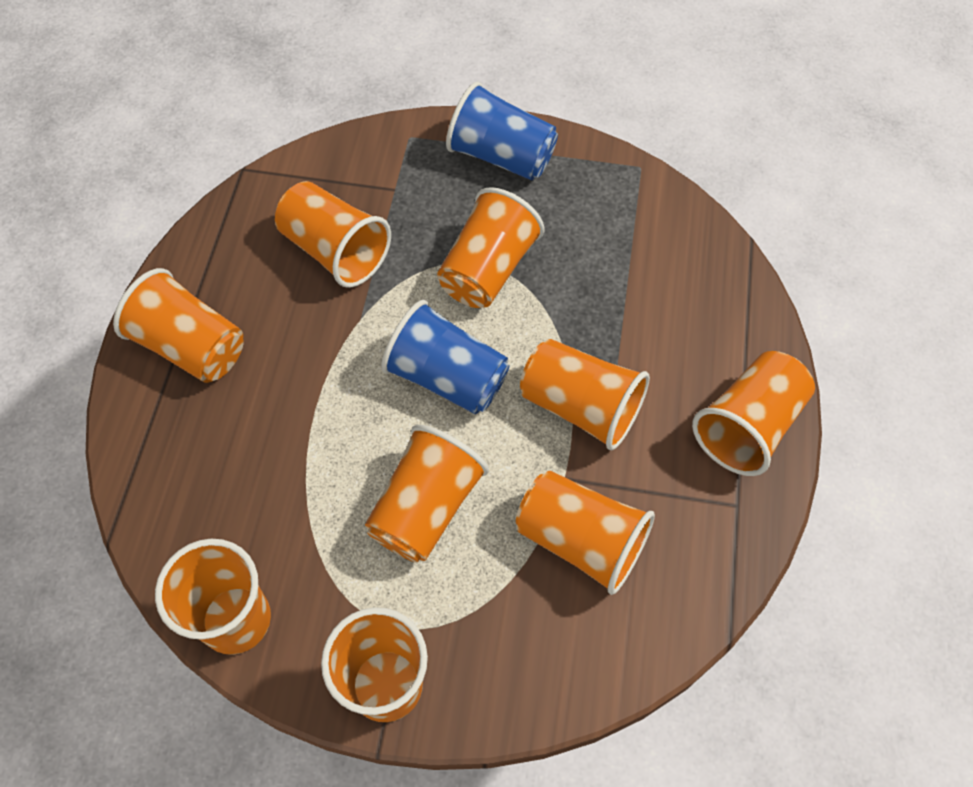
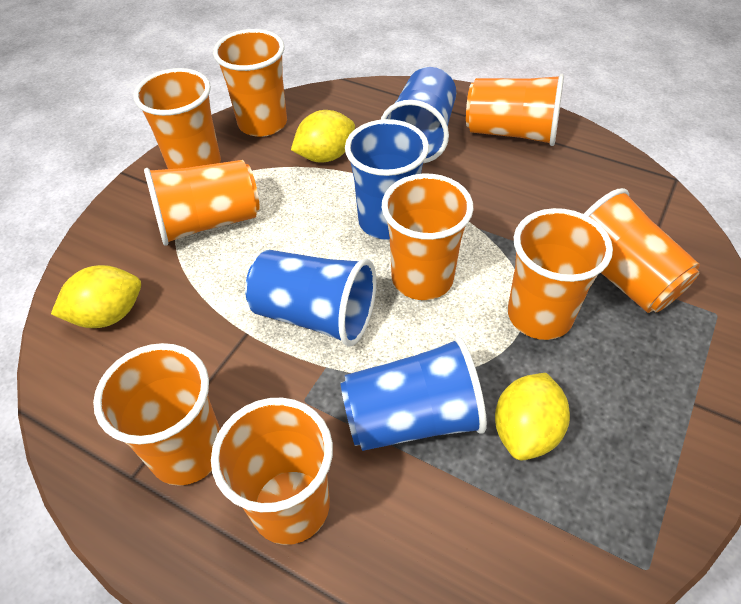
blue cup: [381,300,509,414] [446,82,558,180] = 2 -> [245,250,376,346] [341,336,487,451] [345,119,429,240] [381,67,456,163] = 4
yellow lemon: none = 0 -> [51,265,141,328] [291,110,355,163] [495,373,570,461] = 3

